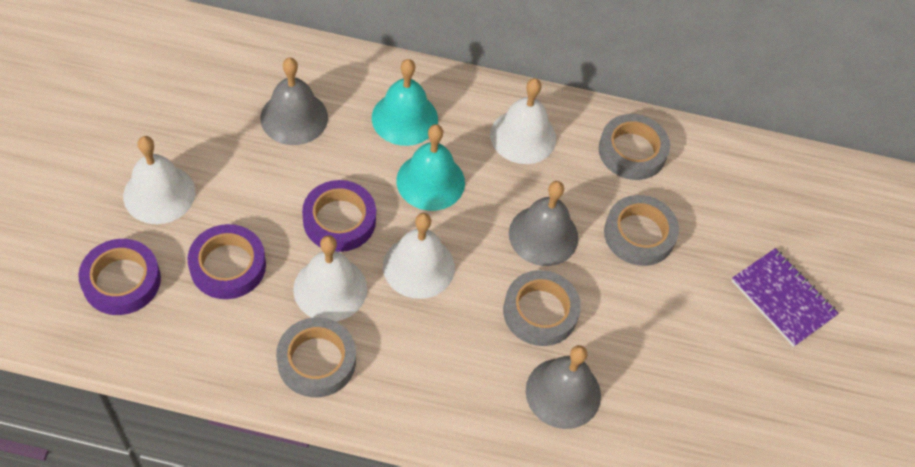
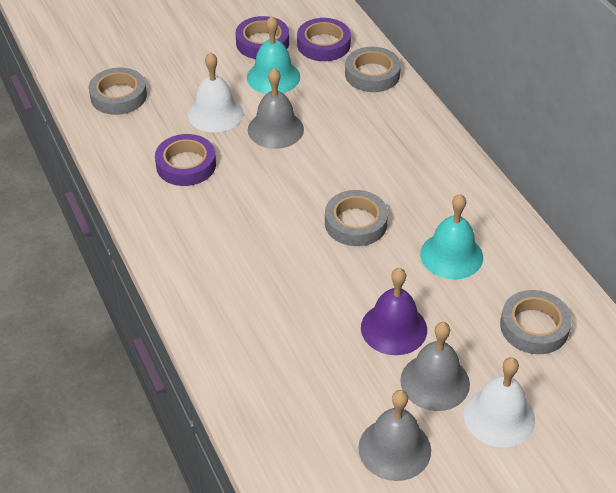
purple bell: none = 0 -> [361,268,427,355] = 1
purple notebook: [731,248,839,347] = 1 -> none = 0
white bell: [123,136,196,224] [293,235,367,321] [383,213,455,299] [490,78,556,164] = 4 -> [188,52,243,132] [464,357,535,448] = 2

